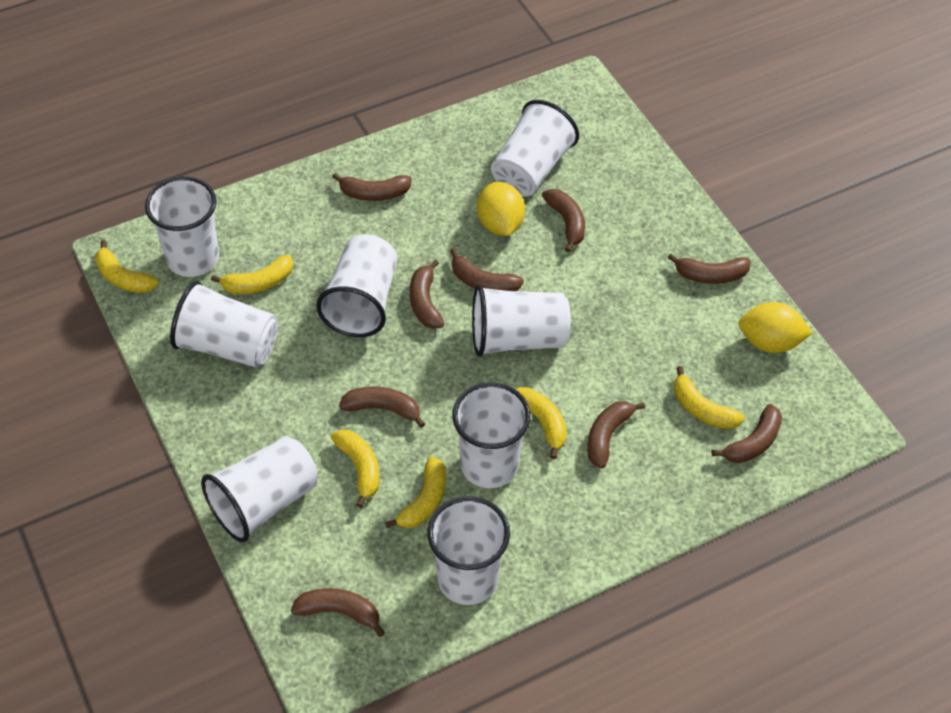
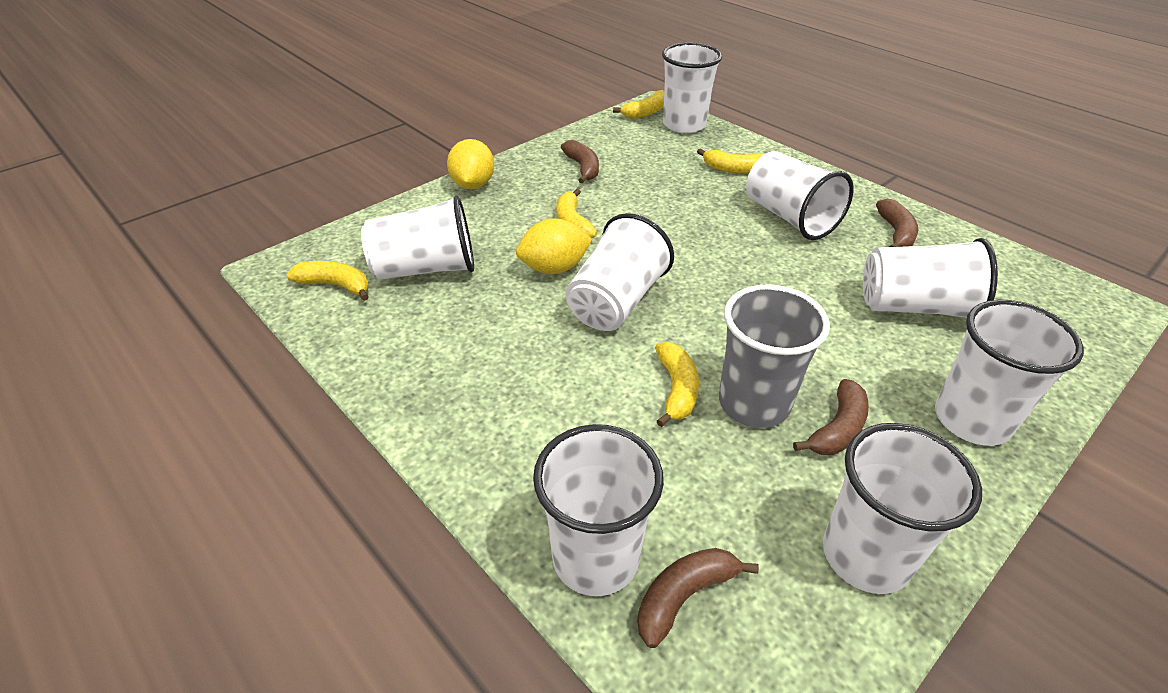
brown banana: [291,588,385,637] [332,173,412,201] [339,386,425,428] [410,260,444,329] [450,248,524,291] [542,189,585,252] [587,401,645,468] [668,254,751,284] [711,404,782,463] = 9 -> [561,140,599,183] [637,548,759,648] [793,379,869,455] [876,199,918,247] = 4
grey cup: none = 0 -> [719,284,830,428] = 1
yellow banana: [95,240,159,293] [211,255,293,294] [331,429,379,508] [385,457,446,528] [515,387,567,459] [674,366,745,429] = 6 -> [287,261,369,301] [556,189,597,238] [613,90,664,119] [655,342,699,427] [697,148,764,174] = 5

